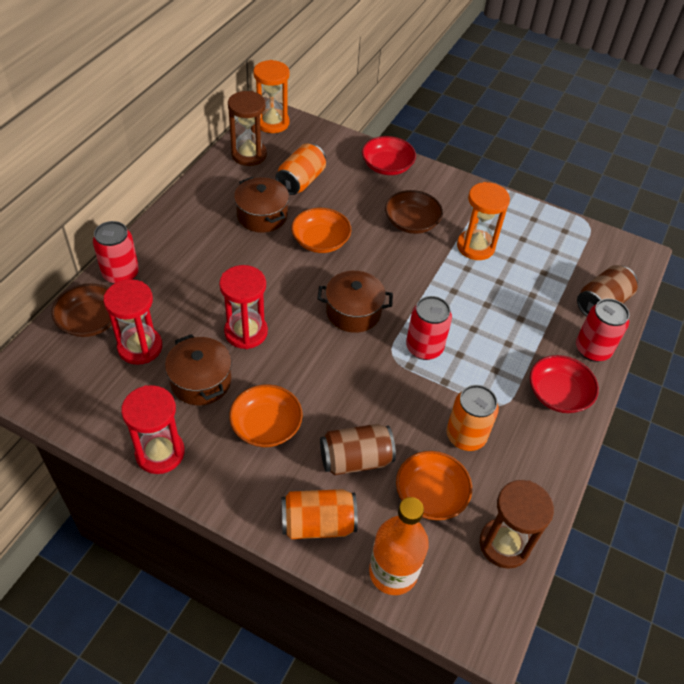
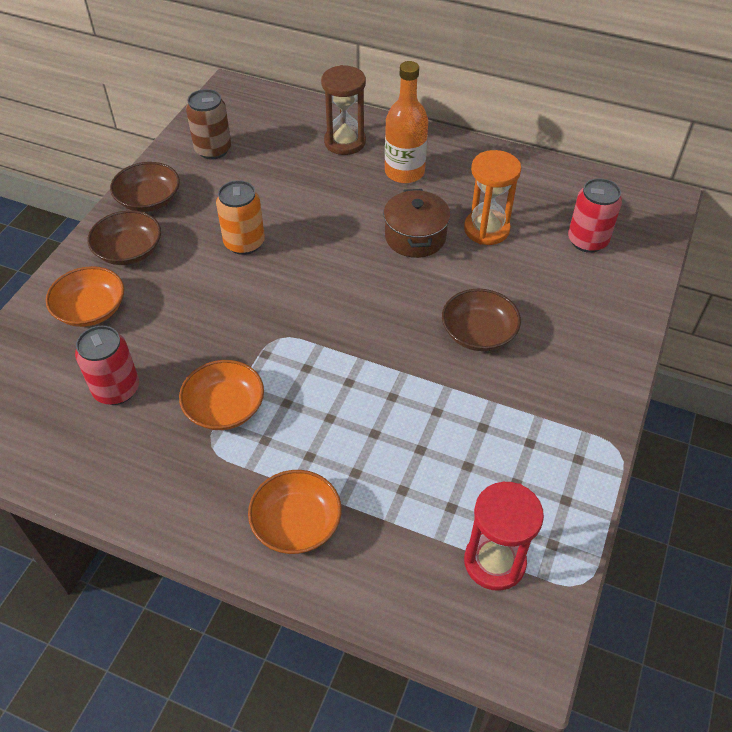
brown bowl: [51,283,112,337] [385,190,443,234] = 2 -> [88,210,161,265] [110,162,180,212] [442,289,521,351] = 3
brown can: [320,424,396,475] [577,265,638,316] = 2 -> [186,89,231,159] = 1
brown hourglass: [228,91,267,166] [480,480,554,569] = 2 -> [321,65,366,155] = 1
brown pot: [165,334,232,405] [234,177,289,233] [317,271,393,333] = 3 -> [384,189,451,258] = 1
orange can: [275,144,326,195] [282,489,358,539] [446,385,499,451] = 3 -> [216,180,265,255] = 1
orange hourglass: [253,60,290,133] [457,182,510,260] = 2 -> [464,150,521,245] = 1
red bowl: [362,136,416,175] [530,355,599,413] = 2 -> none = 0
red can: [93,221,139,284] [406,296,452,360] [576,298,630,362] = 3 -> [75,326,139,405] [568,178,622,253] = 2
red hourglass: [103,279,162,365] [121,385,185,474] [219,265,268,349] = 3 -> [464,482,544,591] = 1

